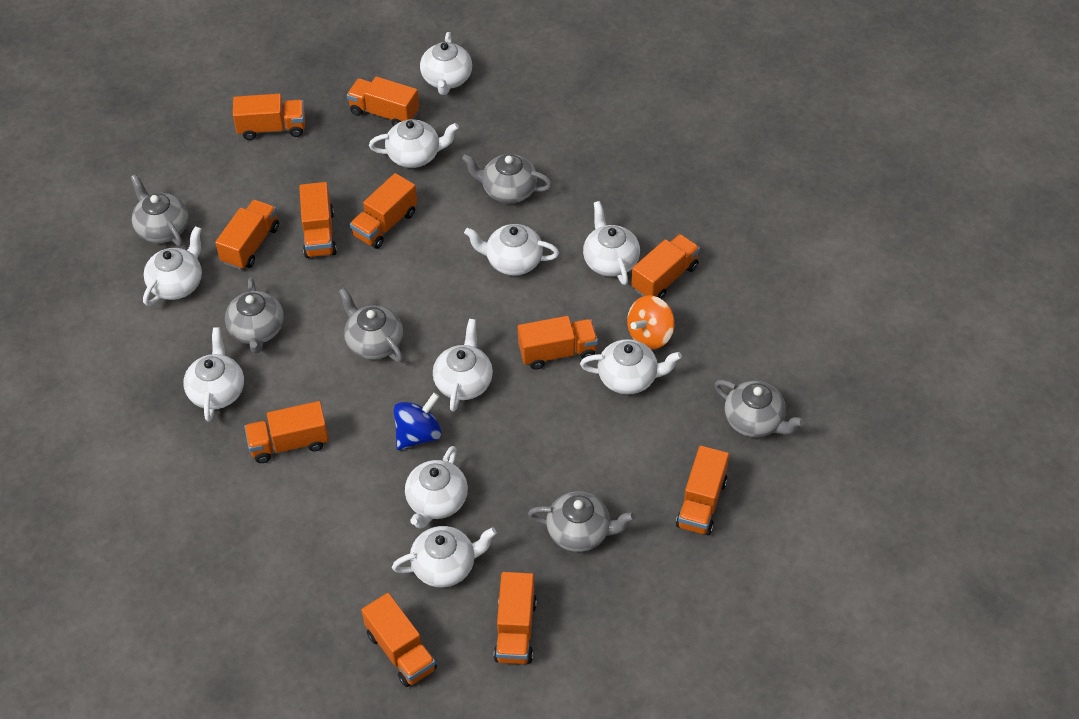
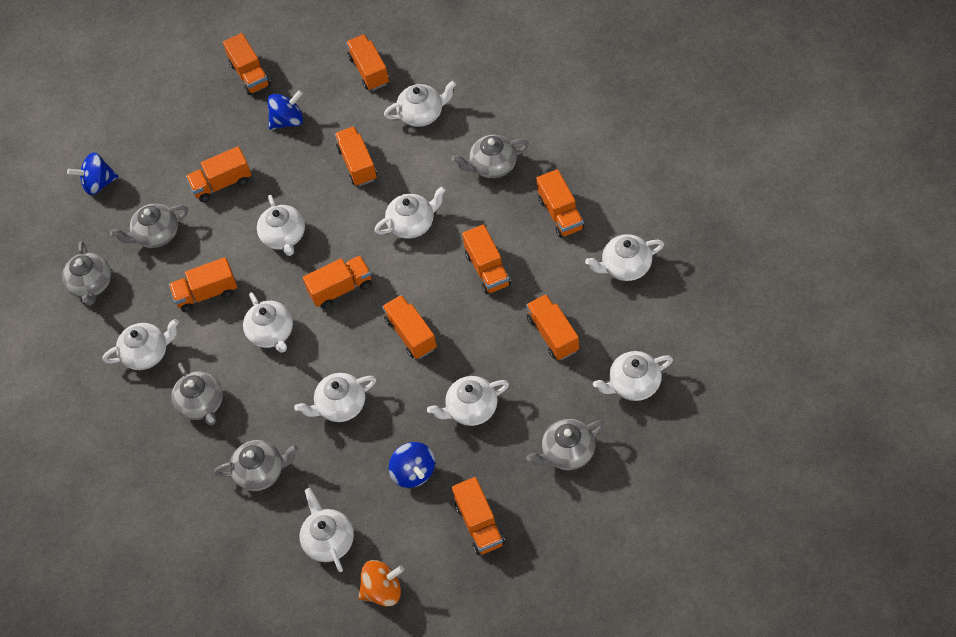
blue spinning top: [393,392,442,450] = 1 -> [67,152,119,195] [268,90,303,130] [389,442,435,488] = 3

